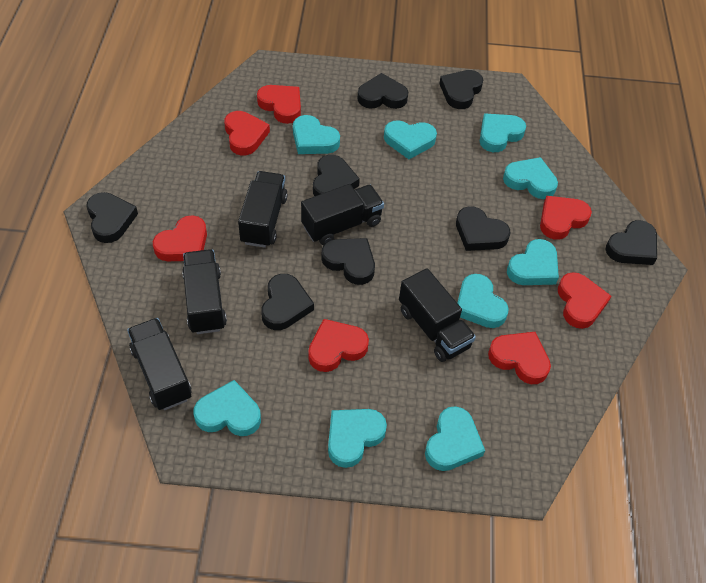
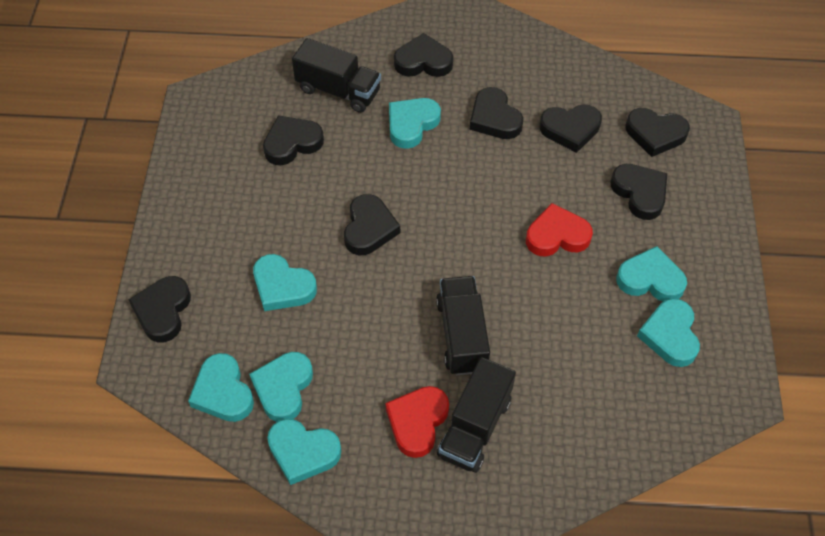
black truck: [127,318,192,410] [182,249,227,334] [238,171,288,248] [301,184,384,245] [399,268,476,362] = 5 -> [292,38,381,113] [436,276,490,375] [437,357,516,473] = 3
red heart: [153,215,207,261] [224,111,270,156] [257,85,301,124] [308,319,369,372] [488,332,551,384] [540,196,592,240] [558,272,611,329] = 7 -> [386,386,449,458] [526,203,593,256] = 2
turquoise heart: [193,380,261,436] [293,115,340,154] [328,409,387,468] [384,120,437,159] [425,406,485,471] [457,274,509,328] [480,114,526,152] [503,157,558,199] [507,239,559,285] = 9 -> [188,353,254,422] [249,352,313,422] [253,254,317,311] [267,419,341,485] [389,98,441,149] [616,246,687,302] [637,298,700,367] = 7

